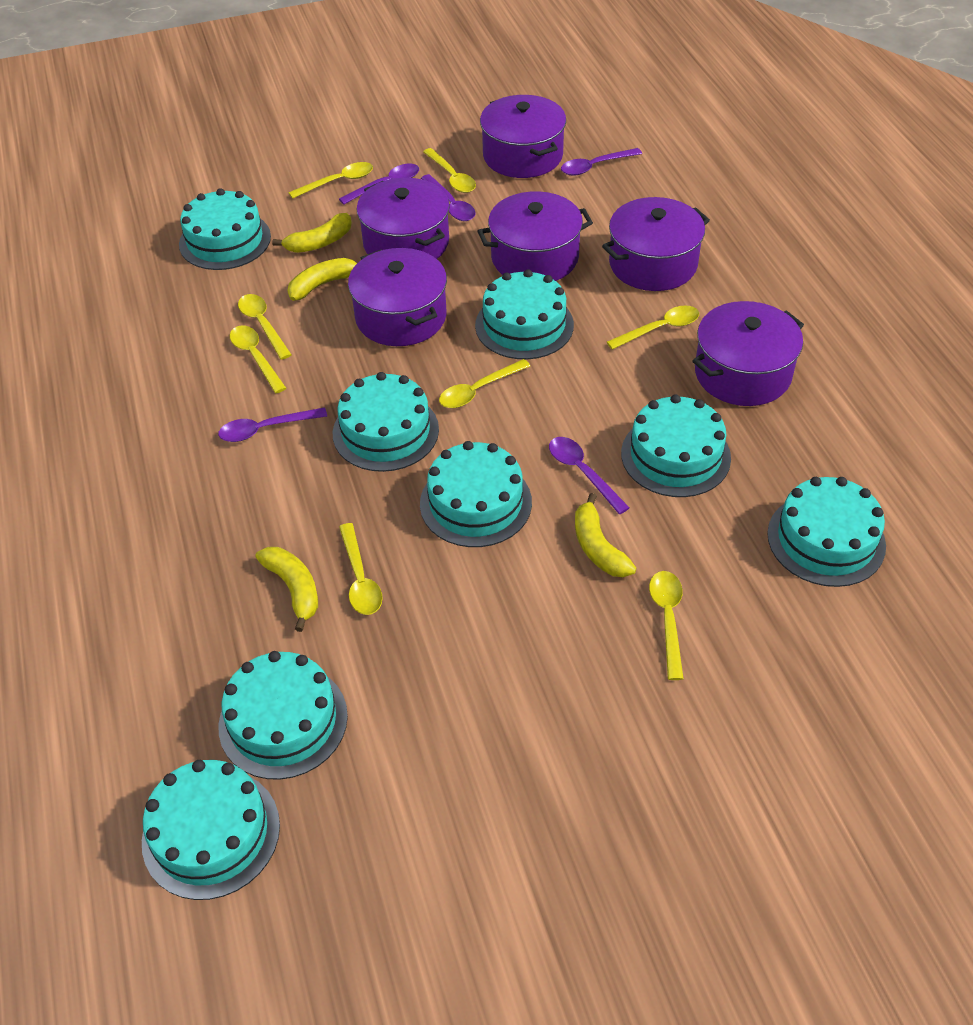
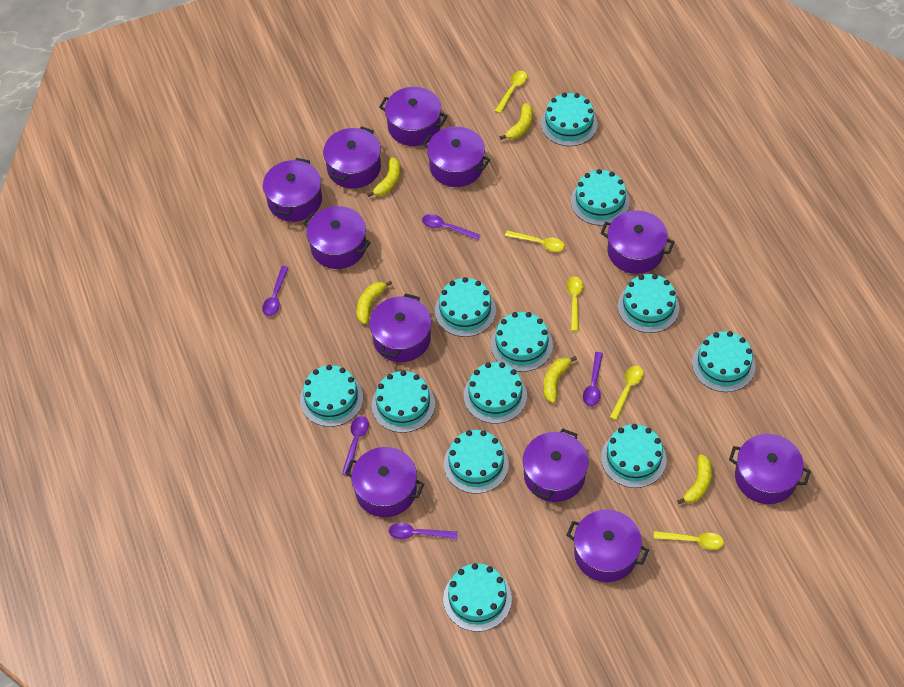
purple pot: [348,248,447,346] [357,178,450,259] [478,191,593,281] [480,95,566,178] [602,197,710,291] [692,301,804,406] = 6 -> [263,158,322,222] [303,206,371,269] [323,126,381,189] [345,447,424,517] [369,293,431,362] [379,87,447,146] [422,127,490,187] [523,429,589,502] [567,510,649,582] [601,210,674,274] [729,434,811,504] = 11
turquoise cake: [142,760,280,900] [179,188,271,270] [219,651,348,780] [333,372,439,472] [420,441,532,547] [475,269,574,360] [621,394,731,497] [767,477,886,587] = 8 -> [300,365,363,427] [372,370,435,433] [435,277,496,337] [443,563,512,632] [444,430,509,494] [464,362,527,424] [491,312,553,372] [541,93,598,146] [571,169,630,226] [601,424,667,488] [618,274,679,333] [692,331,755,392] = 12
yellow banana: [256,547,318,632] [272,213,352,253] [287,258,357,301] [575,493,636,577] = 4 -> [357,281,392,324] [367,157,401,197] [500,103,533,140] [544,356,577,403] [677,454,712,504] = 5
yellow spoon: [230,326,286,393] [238,294,292,360] [289,162,373,199] [339,523,383,615] [423,148,476,193] [439,359,530,408] [607,305,699,349] [649,571,684,680] = 8 -> [495,71,527,114] [505,230,565,252] [566,276,583,331] [610,365,643,420] [654,531,724,550] = 5

